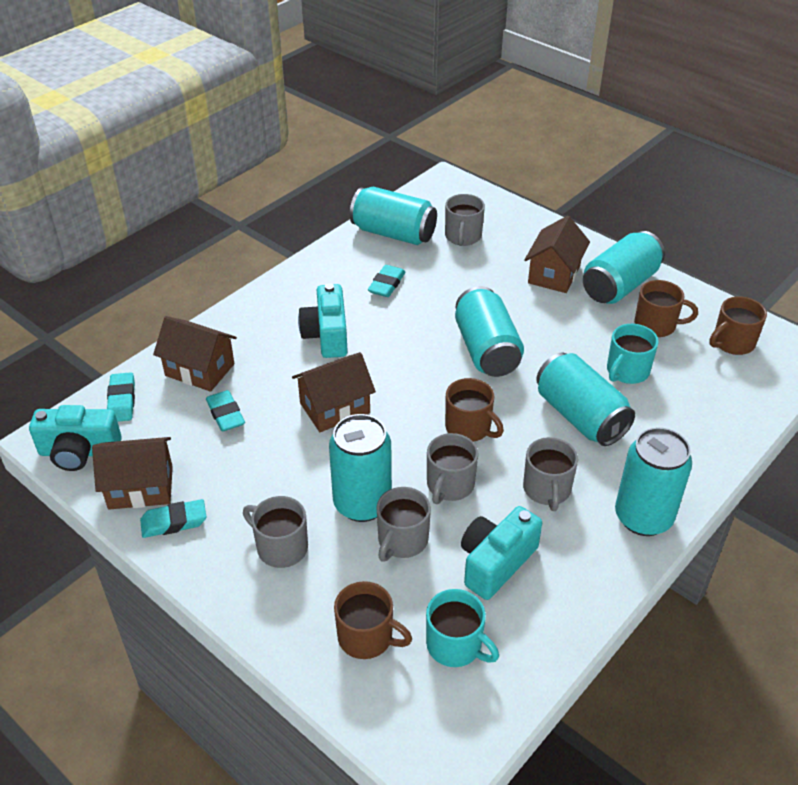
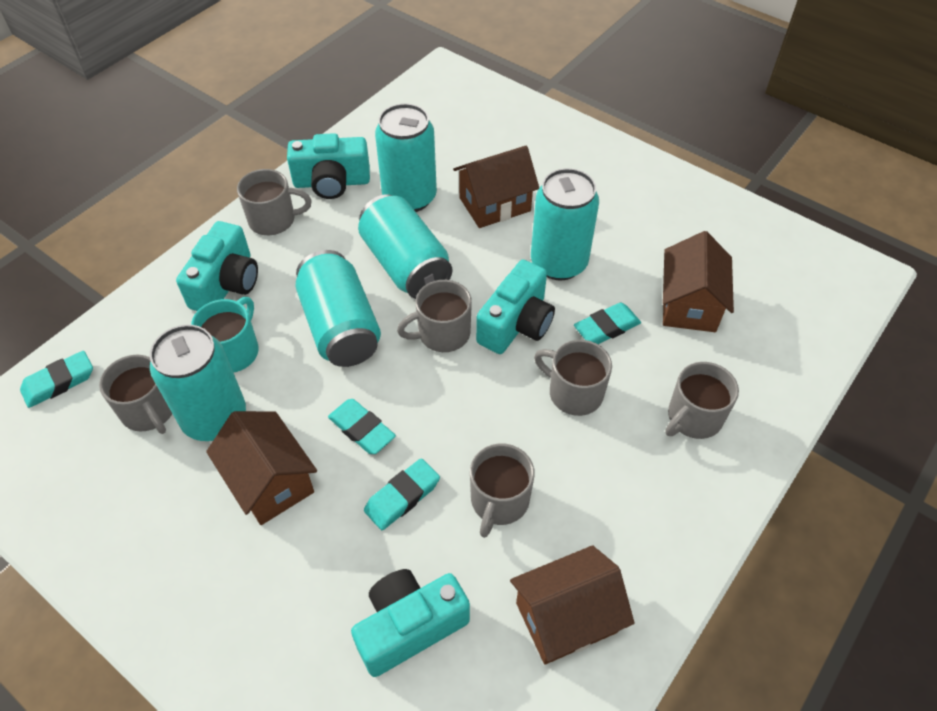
brown mug: [334,581,412,659] [445,378,504,442] [634,280,698,337] [709,296,767,355] = 4 -> none = 0
grey mug: [243,496,308,568] [376,487,431,562] [427,433,478,504] [445,194,485,246] [523,437,578,511] = 5 -> [99,355,172,434] [237,169,312,235] [397,280,472,352] [470,444,535,538] [534,340,612,416] [665,362,739,439] = 6
turquoise camera: [29,405,122,471] [298,283,348,358] [461,506,542,600] = 3 -> [176,221,258,311] [287,133,370,199] [351,569,470,677] [476,259,555,354] = 4
turquoise can: [329,414,392,522] [350,187,437,245] [455,286,524,377] [536,353,635,446] [583,231,665,304] [615,427,692,536] = 6 -> [150,325,246,441] [295,250,381,367] [358,194,452,299] [375,103,437,212] [531,168,599,280] = 5
turquoise mug: [426,589,499,667] [607,324,659,384] = 2 -> [191,297,259,373] = 1

